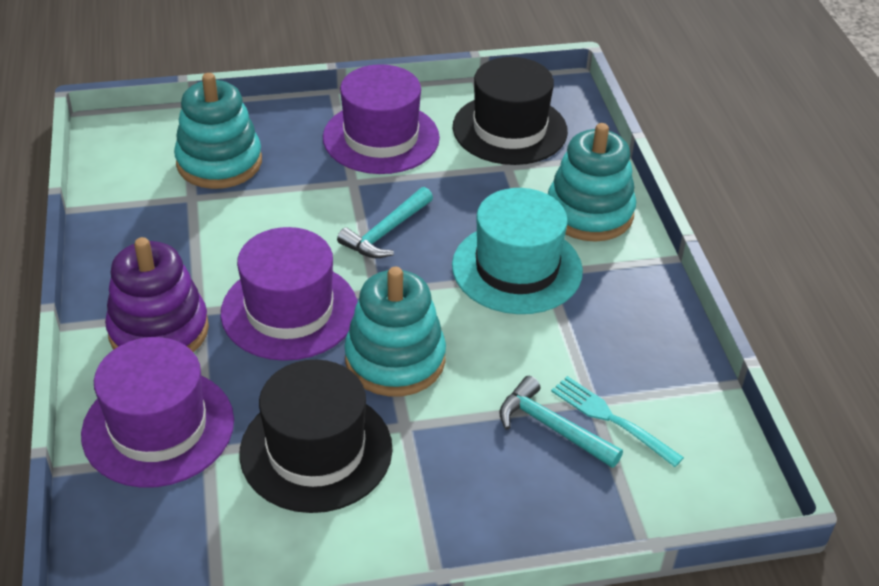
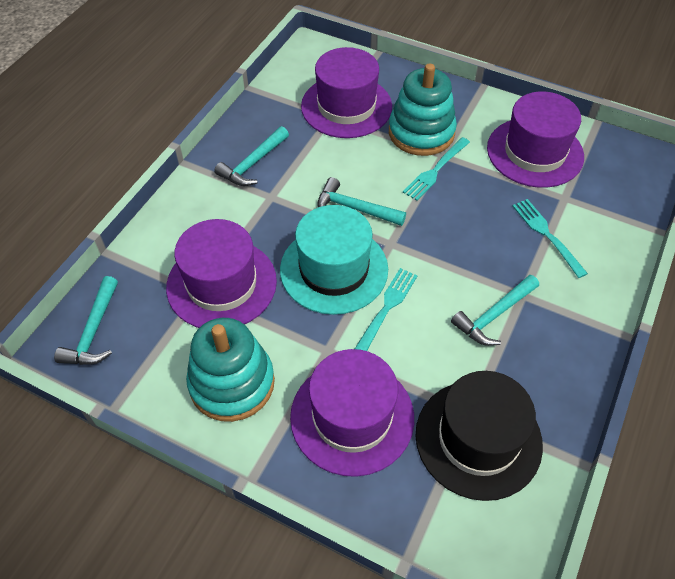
black hat: [239,360,393,513] [453,57,568,165] = 2 -> [415,371,543,501] = 1
purple hat: [81,337,234,488] [221,227,357,361] [323,64,440,174] = 3 -> [166,219,277,328] [290,349,414,477] [301,47,392,138] [487,91,584,188] = 4
purple stacking toy: [105,237,209,353] = 1 -> none = 0
turquoise fork: [551,376,684,467] = 1 -> [355,268,418,351] [403,137,470,201] [512,199,588,278] = 3
turquoise hammer: [337,187,433,258] [499,376,623,468] = 2 -> [54,276,118,365] [214,126,289,186] [318,177,406,226] [451,275,539,346] = 4
turquoise stacking toy: [174,73,262,189] [344,267,446,397] [548,123,636,242] = 3 -> [186,318,275,422] [389,63,457,156] = 2

